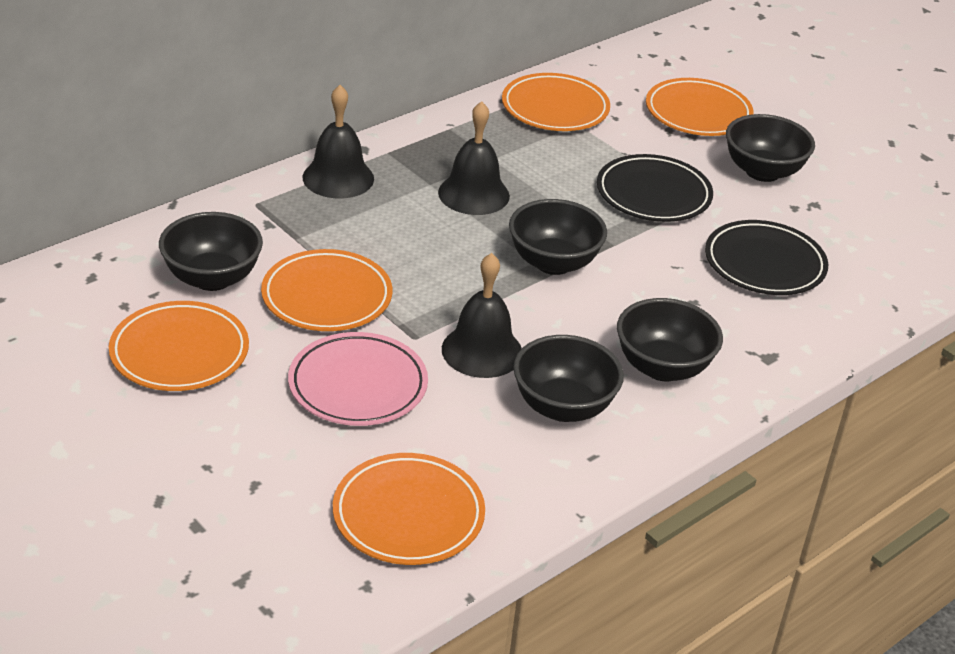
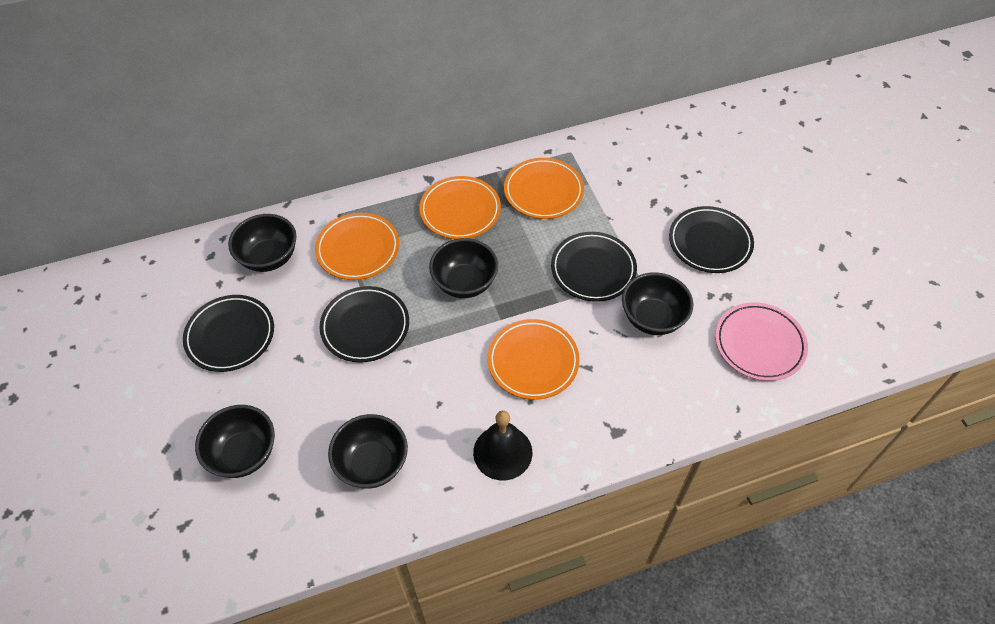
black bell: [303,85,374,198] [438,101,510,215] [442,253,522,378] = 3 -> [473,411,532,480] = 1
black plate: [597,154,713,222] [705,220,828,295] = 2 -> [183,295,274,372] [320,286,409,363] [551,232,637,302] [669,206,754,273] = 4
orange plate: [109,301,249,391] [261,249,392,331] [333,453,485,565] [502,73,610,131] [646,78,754,136] = 5 -> [315,213,399,280] [419,176,501,239] [488,319,580,400] [504,158,584,219] = 4

